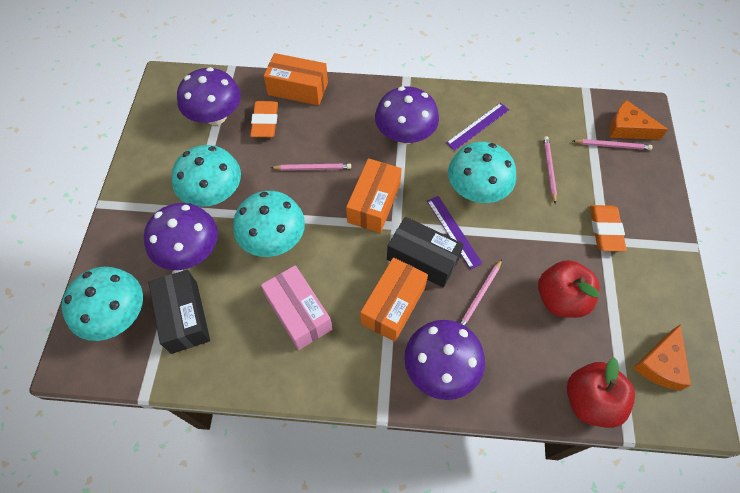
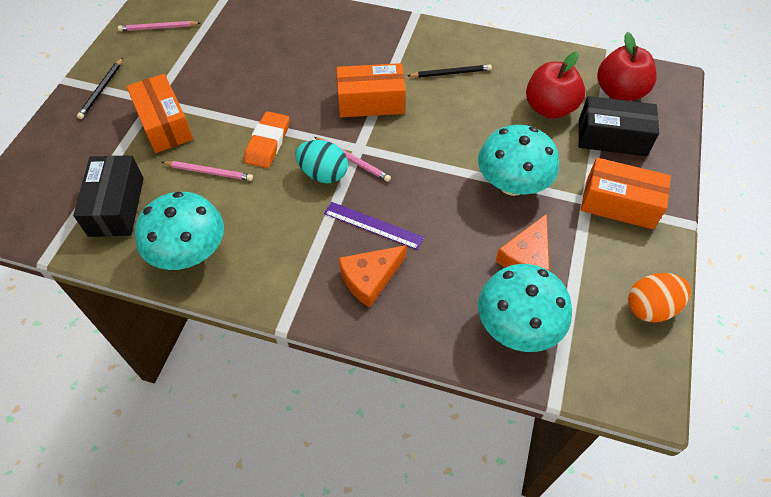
black pencil: none = 0 -> [77,58,123,119] [407,65,492,78] = 2
orange egg: none = 0 -> [628,273,691,323] = 1
orange eraser: [250,101,278,137] [590,205,627,251] = 2 -> [244,111,289,168] = 1
pink box: [261,265,332,350] = 1 -> none = 0
pink pencil: [271,163,351,170] [460,259,502,326] [543,136,557,204] [573,139,653,150] = 4 -> [118,21,200,31] [161,161,253,181] [314,137,391,182] = 3
purple mushroom: [144,203,218,270] [177,67,241,125] [375,87,439,144] [404,320,485,400] = 4 -> none = 0
purple ruler: [427,196,483,269] [446,103,509,151] = 2 -> [324,202,424,250] = 1
turquoise egg: none = 0 -> [295,140,348,183] = 1
turquoise mushroom: [62,267,143,341] [171,145,241,207] [233,191,305,257] [448,142,516,203] = 4 -> [135,192,224,270] [478,125,559,196] [478,264,572,352] = 3

